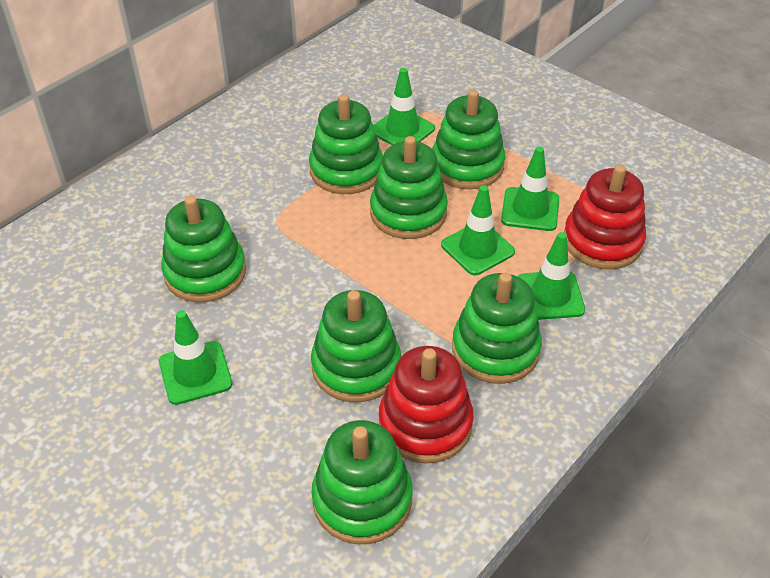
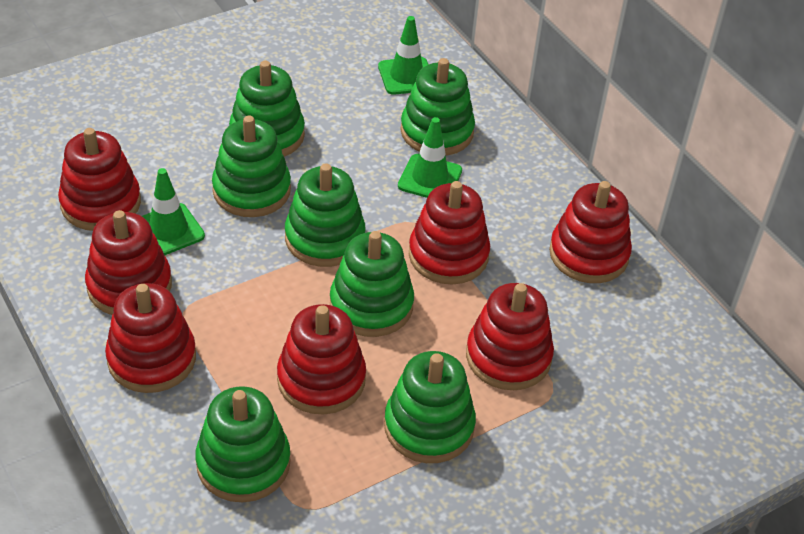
green traffic cone: [159,310,232,405] [373,68,435,145] [441,185,515,275] [501,147,559,231] [518,232,585,320] = 5 -> [142,168,205,256] [378,16,429,95] [398,117,462,198] = 3
red stacking toy: [379,346,474,463] [564,164,646,269] = 2 -> [58,128,141,231] [85,210,172,315] [105,283,196,393] [277,304,366,415] [409,181,490,285] [466,283,554,390] [549,181,632,283] = 7

